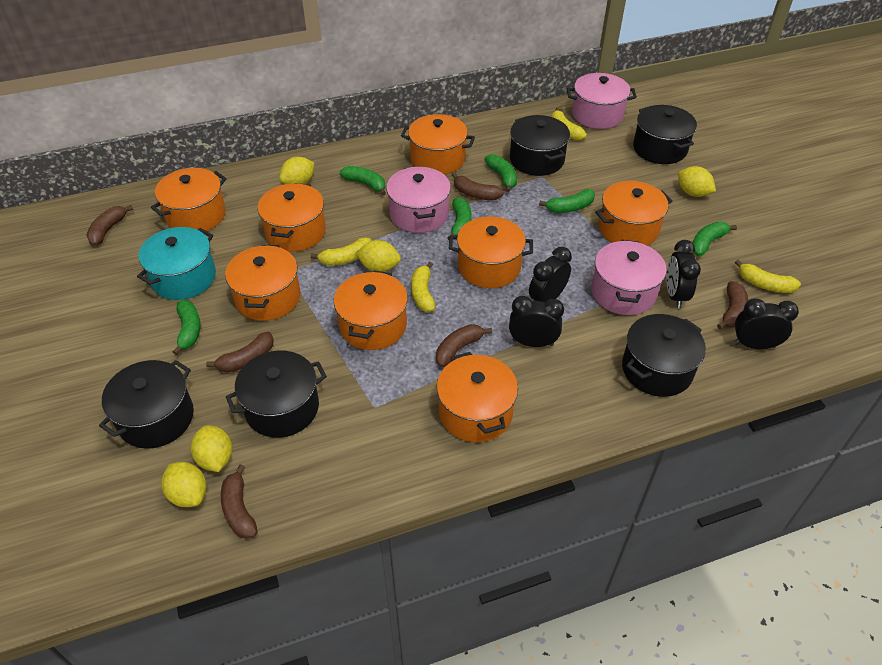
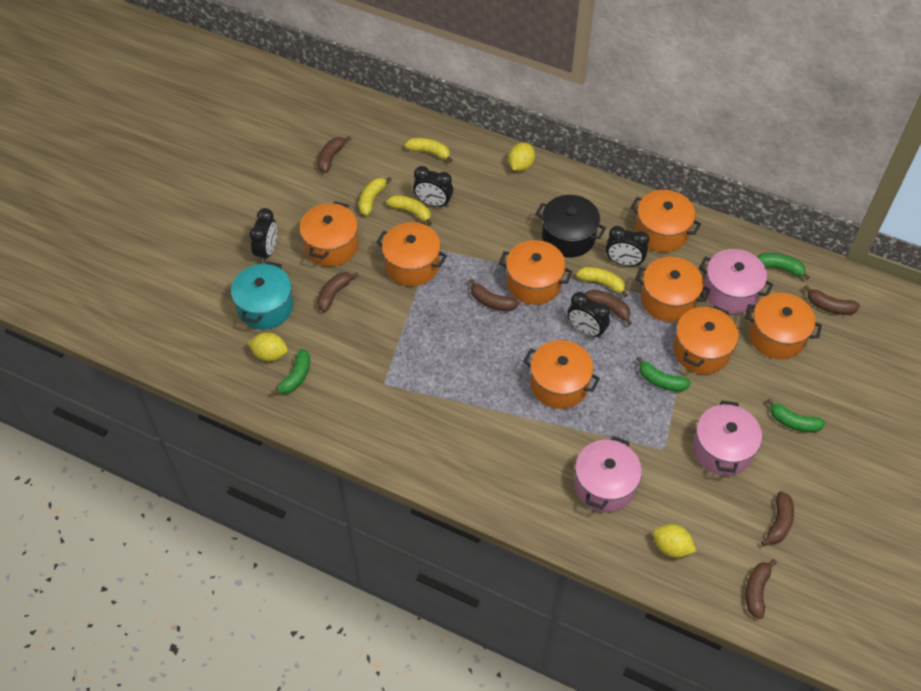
black pot: [99,360,194,449] [226,351,327,438] [510,115,570,176] [622,314,706,397] [633,105,697,164] = 5 -> [535,195,606,258] = 1
brown banana: [86,205,133,246] [206,332,274,373] [221,464,258,539] [436,324,492,367] [452,173,504,200] [717,281,748,329] = 6 -> [317,272,359,312] [318,136,351,173] [469,279,519,311] [585,290,632,325] [746,559,777,619] [761,491,794,546] [804,285,860,315] = 7
green banana: [173,300,201,355] [340,166,386,196] [447,197,472,240] [484,154,517,192] [539,189,595,213] [693,222,737,256] = 6 -> [271,349,310,395] [637,357,691,392] [757,253,810,280] [767,398,826,433] = 4
yellow lemon: [161,462,206,507] [191,425,232,472] [279,157,314,184] [355,240,401,272] [678,166,716,197] = 5 -> [248,332,288,362] [508,143,535,171] [653,524,697,558] = 3

